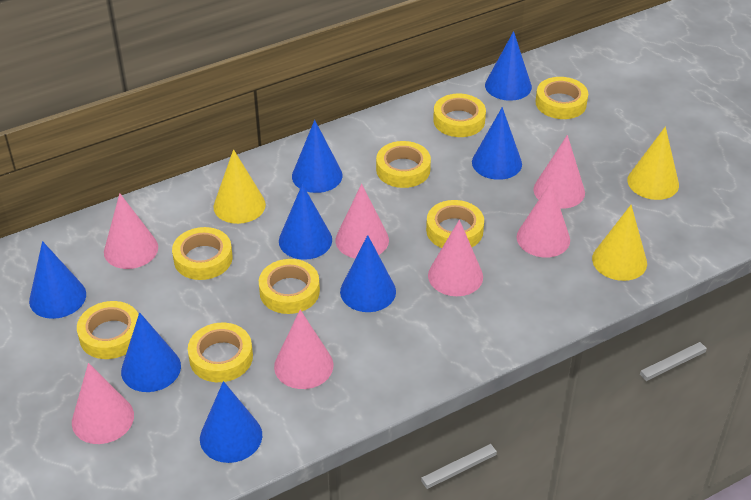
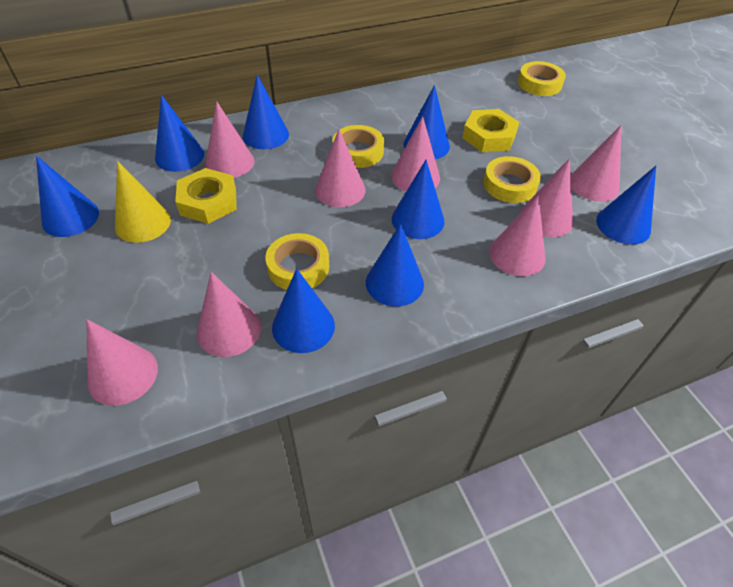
pink cone: [72,363,134,444] [104,193,158,269] [274,310,333,389] [336,184,389,258] [428,220,483,296] [517,183,570,257] [533,135,585,209] = 7 -> [87,319,158,406] [197,272,261,357] [205,101,254,178] [315,129,365,207] [391,116,440,191] [489,195,545,276] [520,158,573,237] [571,125,621,202] = 8
yellow cone: [213,149,266,224] [592,205,647,281] [627,126,679,200] = 3 -> [115,161,171,243] = 1
yellow nut: none = 0 -> [175,168,237,224] [462,109,519,152] = 2
yellow tape: [77,301,139,359] [172,227,233,280] [188,323,253,382] [259,259,320,314] [376,141,431,188] [426,200,484,248] [433,94,486,137] [536,77,588,119] = 8 -> [265,233,329,290] [333,125,384,168] [483,156,541,203] [518,61,566,96] = 4

